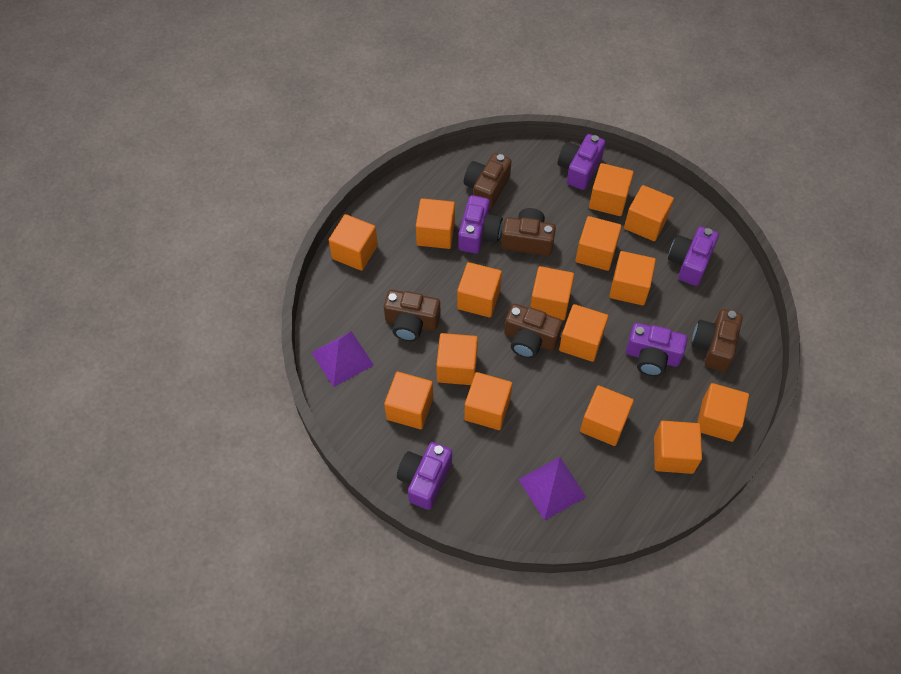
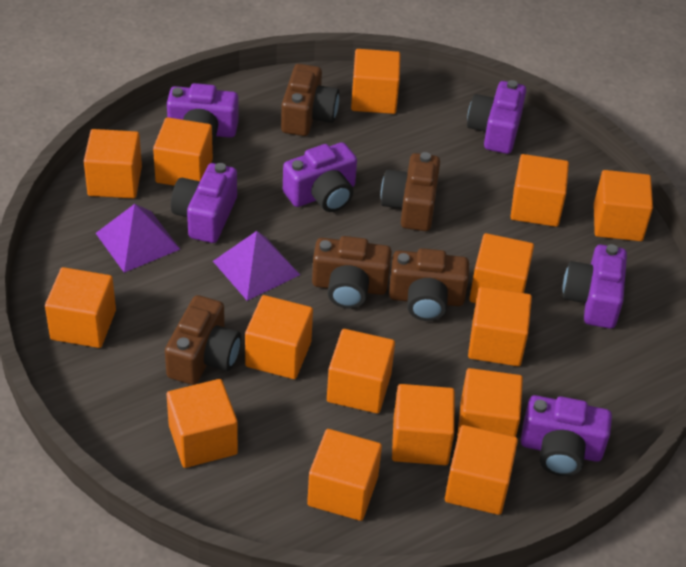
purple camera: [397,442,452,510] [458,195,503,254] [558,134,605,190] [626,323,687,376] [668,227,719,286] = 5 -> [167,83,239,144] [171,163,237,243] [283,142,357,212] [467,80,526,154] [521,395,612,476] [563,244,627,329] = 6

